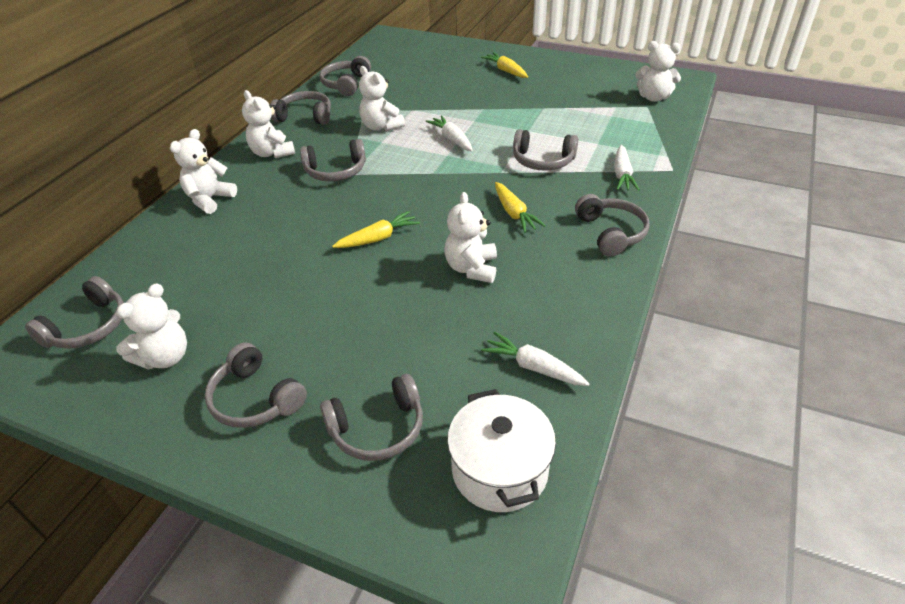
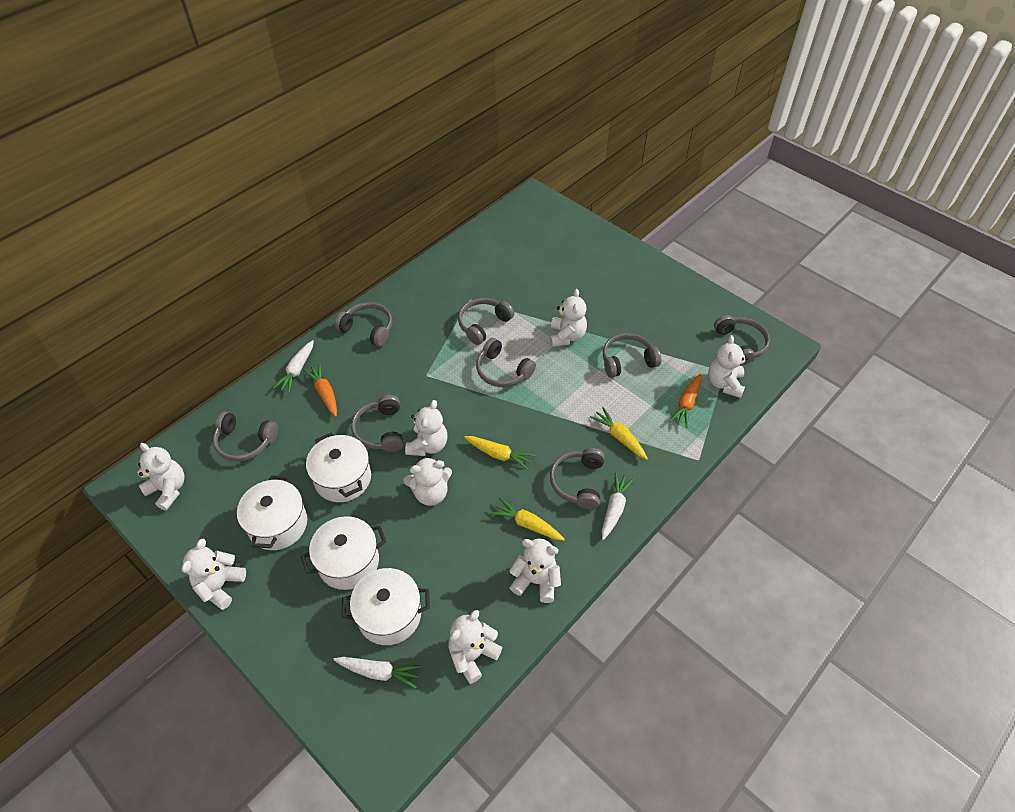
orange carrot: none = 0 -> [303,363,337,417] [669,373,702,428] = 2
white pot: [447,389,556,512] = 1 -> [237,475,307,550] [301,516,387,590] [306,432,371,502] [342,568,430,645] = 4
white teddy bear: [116,283,187,370] [170,129,237,214] [242,90,295,158] [359,66,405,131] [444,192,497,283] [635,41,681,102] = 6 -> [137,443,185,511] [182,539,246,610] [403,456,452,506] [405,400,448,456] [448,610,502,684] [509,539,561,603] [550,289,587,347] [708,335,748,398] = 8

